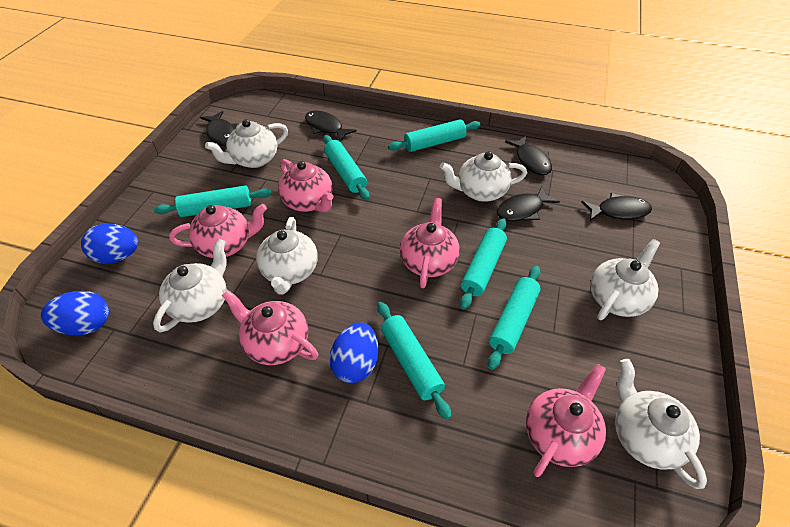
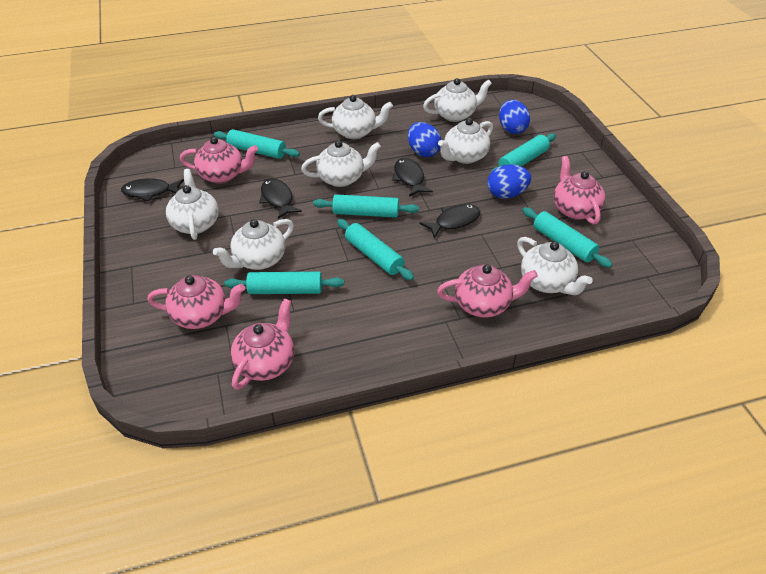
black fish: [200,111,239,146] [305,110,357,142] [497,187,560,221] [505,136,552,175] [581,193,652,221] = 5 -> [121,178,184,202] [259,179,302,219] [392,158,433,197] [420,204,481,238] = 4
white teapot: [153,239,227,332] [205,119,288,168] [256,217,318,295] [440,151,527,202] [590,239,660,320] [615,359,707,489] = 6 -> [166,169,219,240] [213,219,294,270] [301,140,381,187] [318,95,393,139] [423,78,492,122] [438,118,493,164] [517,237,592,295] = 7

